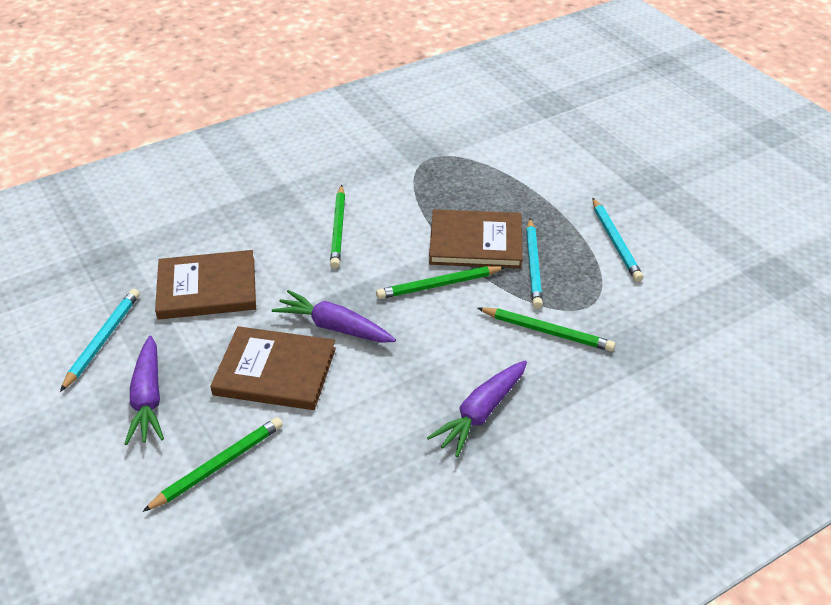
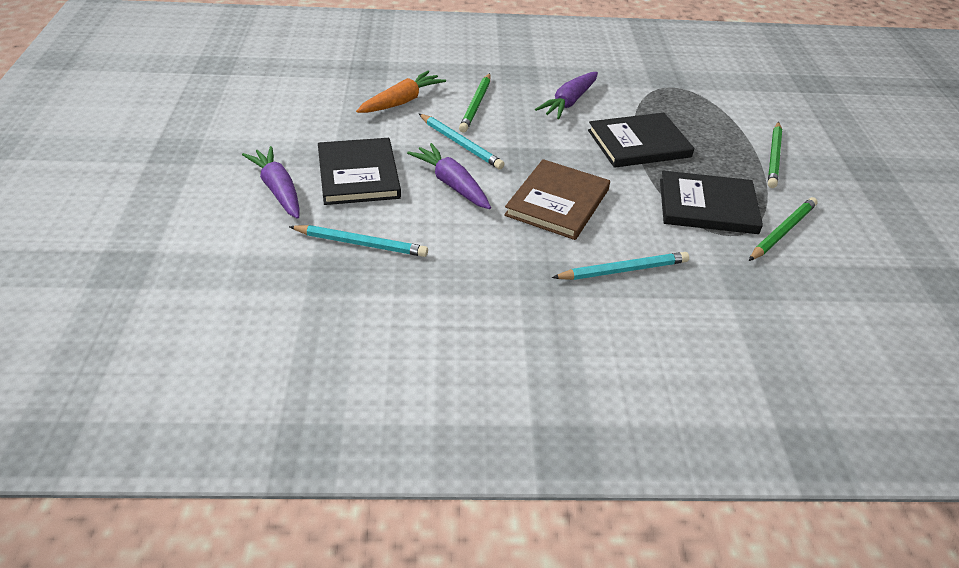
black book: none = 0 -> [318,138,401,205] [588,113,694,168] [660,171,763,234] = 3
brown book: [155,250,256,320] [210,326,336,410] [429,209,523,269] = 3 -> [504,159,610,240] = 1
green pencil: [142,417,283,512] [330,185,345,269] [376,266,506,299] [478,307,616,352] = 4 -> [459,73,490,132] [749,197,818,261] [768,122,782,188] = 3
orange carrot: none = 0 -> [356,71,446,113] = 1

